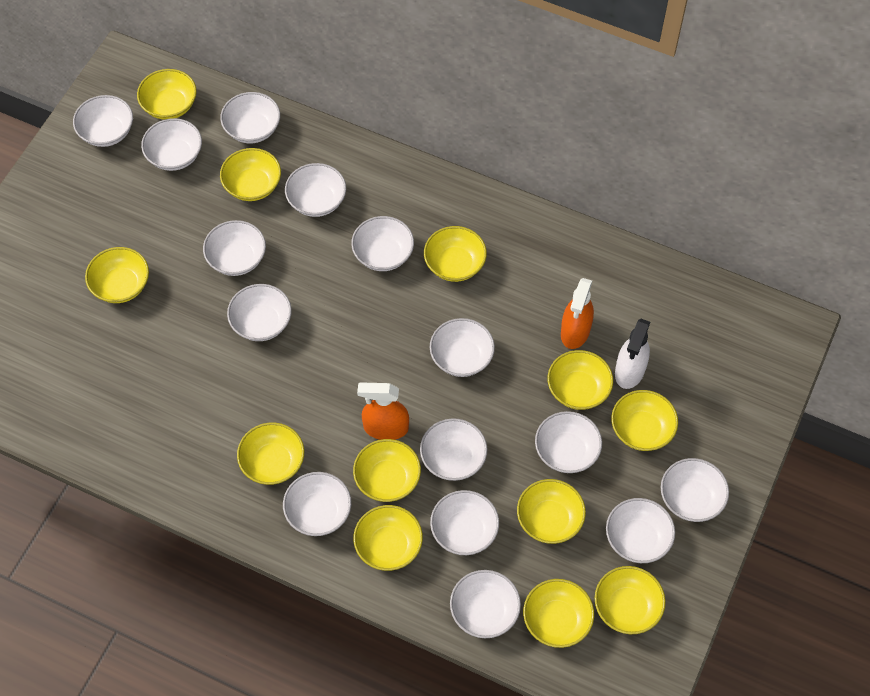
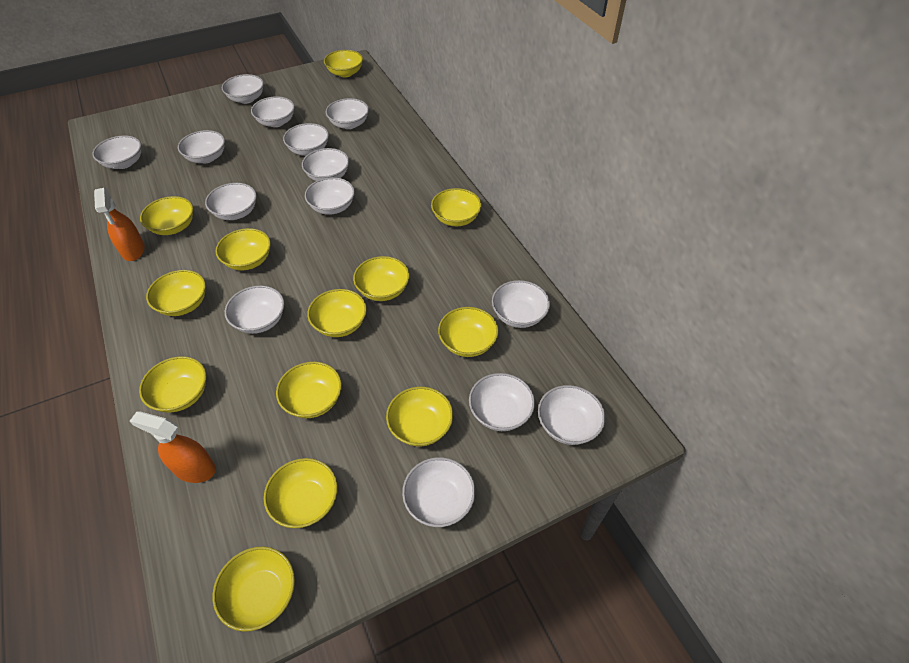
white bowl: [73,95,133,147] [141,118,202,171] [203,220,266,276] [220,92,280,143] [227,284,292,341] [283,472,351,536] [285,163,346,217] [351,216,414,271] [420,418,487,481] [430,318,495,377] [430,490,499,555] [450,570,521,638] [535,411,602,473] [606,498,675,563] [661,458,729,522] = 15 -> [92,135,141,169] [178,130,225,163] [205,183,257,220] [222,74,264,104] [225,286,284,334] [251,96,295,127] [283,123,329,156] [302,148,349,181] [305,177,355,215] [326,98,369,129] [402,457,475,527] [469,373,535,431] [492,280,550,328] [538,385,605,445] = 14
white spray bottle: [615,319,650,389] = 1 -> none = 0
yellow bowl: [85,247,149,303] [137,69,197,120] [220,148,281,201] [237,422,304,485] [353,439,421,502] [353,505,423,571] [424,226,487,282] [517,479,586,544] [523,579,594,648] [548,350,613,410] [595,566,666,634] [611,390,678,451] = 12 -> [139,356,206,413] [140,196,193,235] [146,270,206,316] [213,546,295,632] [216,228,271,270] [264,458,338,528] [276,362,342,418] [307,289,367,337] [324,50,363,77] [353,256,410,301] [386,387,453,446] [431,188,482,226] [438,307,499,357] = 13

